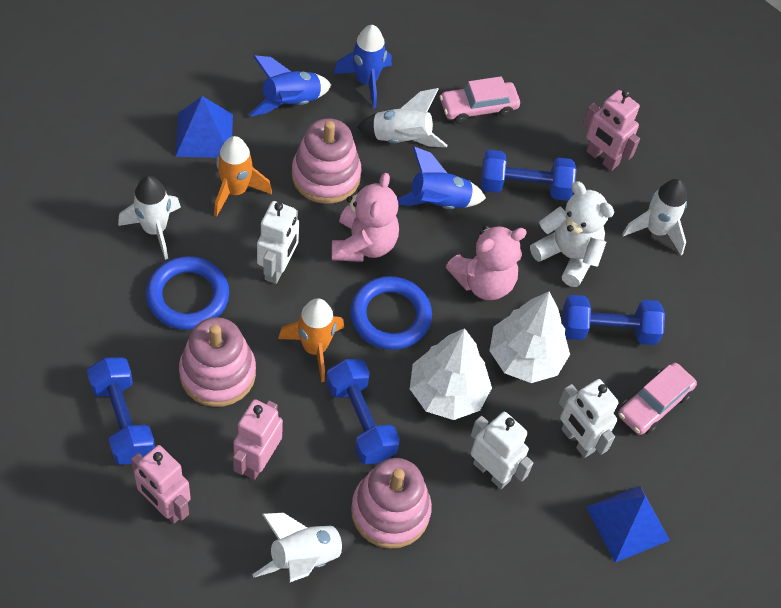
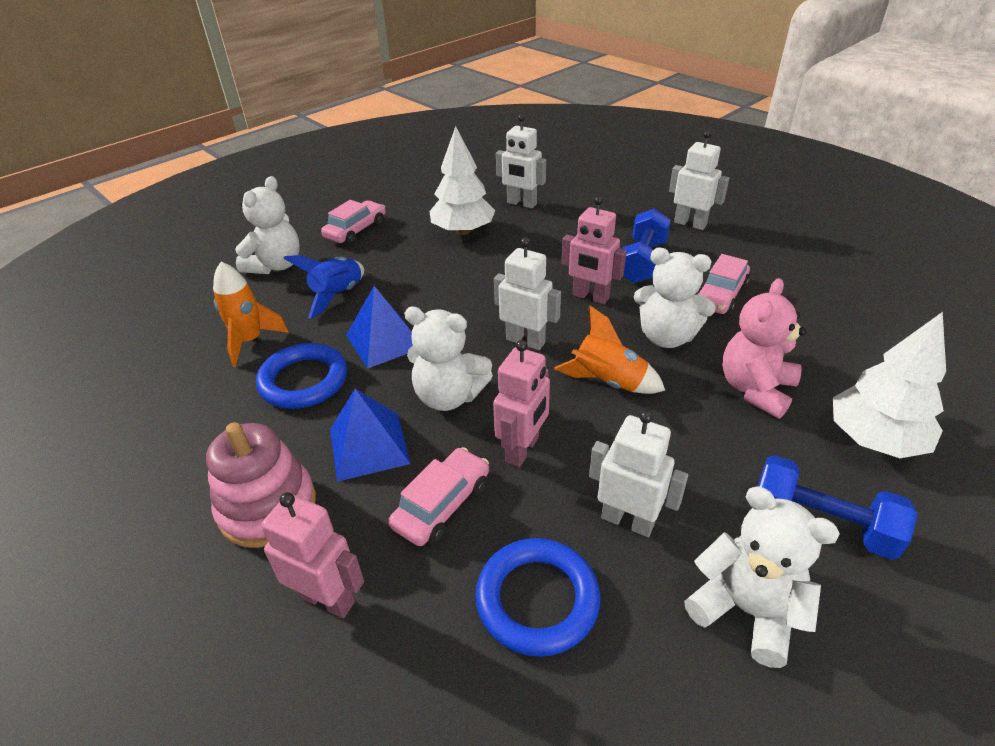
blue dumbbell: [87,357,155,465] [326,359,400,465] [481,150,577,201] [562,295,665,345] = 4 -> [622,209,671,283] [757,455,918,560] = 2
blue rocket: [249,55,331,117] [334,25,392,108] [397,147,486,209] = 3 -> [283,255,364,319] = 1
pink car: [440,76,520,124] [618,363,697,435] = 2 -> [321,200,386,244] [388,447,489,546] [696,254,750,314] = 3
pink stacking toy: [179,317,256,407] [292,118,362,204] [351,458,432,549] = 3 -> [206,422,316,548] = 1
pink teddy bear: [332,173,399,262] [446,225,527,300] = 2 -> [722,278,806,418] = 1
white robot: [257,201,299,284] [471,412,533,489] [559,379,619,458] = 3 -> [494,237,561,350] [496,114,546,208] [589,410,688,537] [669,130,729,230] = 4
white rocket: [118,176,181,260] [252,513,357,582] [357,88,448,147] [622,179,687,255] = 4 -> none = 0
white teddy bear: [530,181,614,287] = 1 -> [235,176,300,274] [404,307,493,411] [634,248,716,348] [684,487,840,668] = 4

